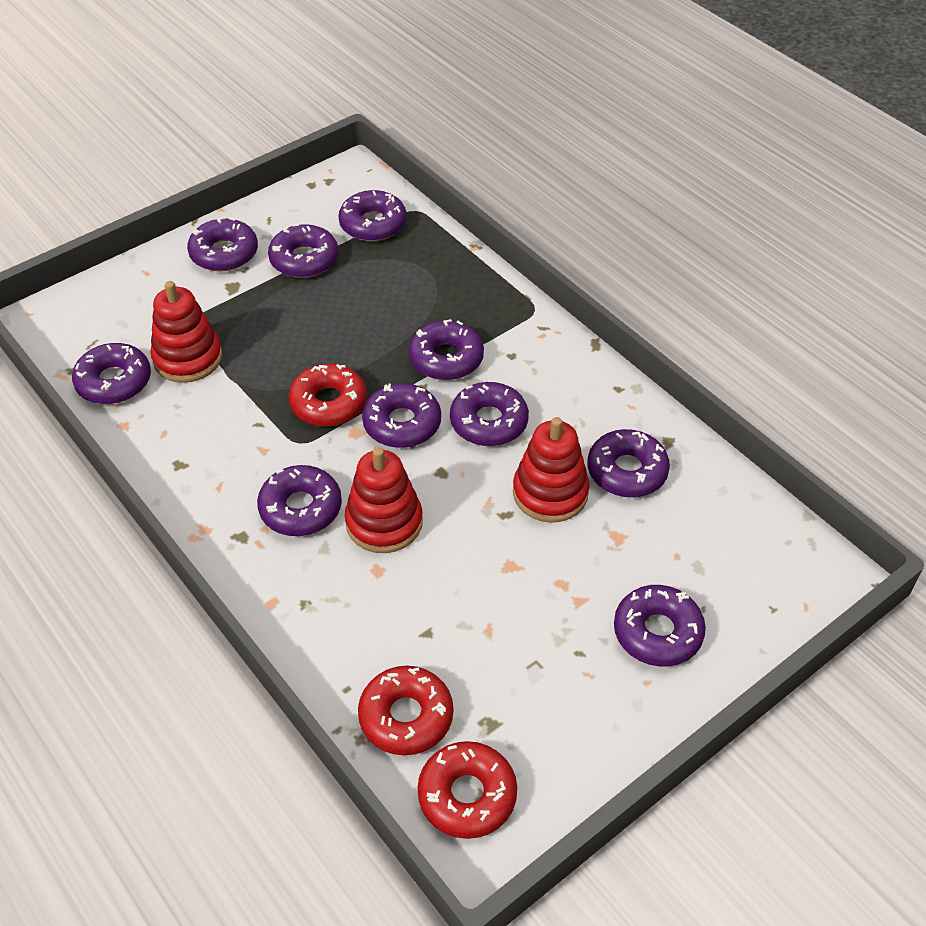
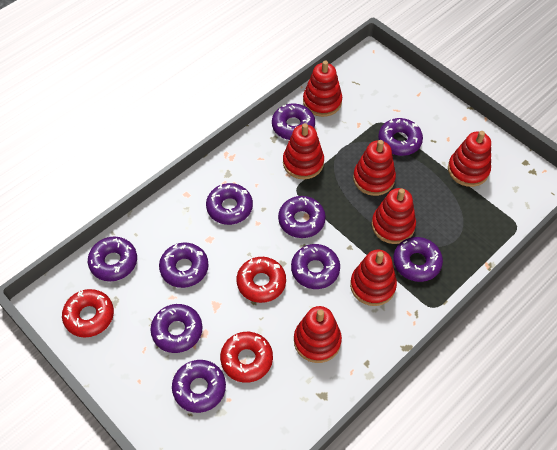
red stacking toy: [150,281,222,383] [345,447,423,553] [513,417,590,523] = 3 -> [283,123,324,179] [294,306,342,363] [303,60,342,117] [350,250,397,306] [353,140,396,196] [372,188,416,244] [448,131,491,187] = 7

